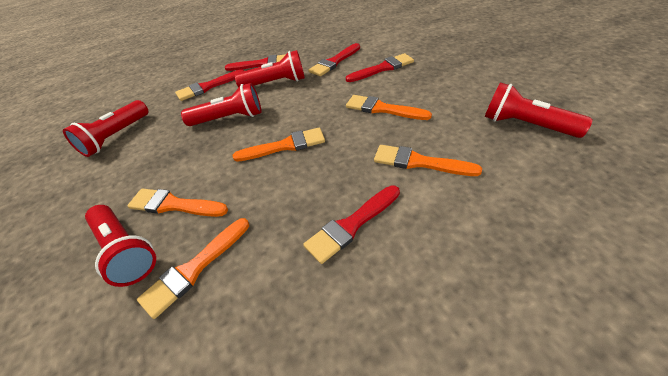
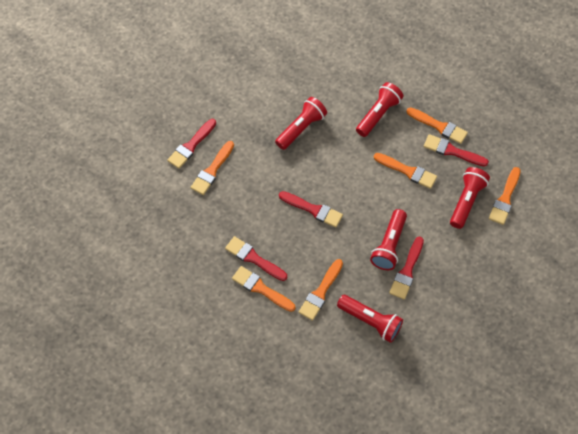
orange brush: [127,188,228,217] [137,218,249,319] [233,128,325,162] [346,95,432,120] [374,145,482,176] = 5 -> [190,141,234,195] [232,266,295,312] [299,259,343,321] [374,153,437,189] [406,107,468,144] [489,167,521,225] = 6

